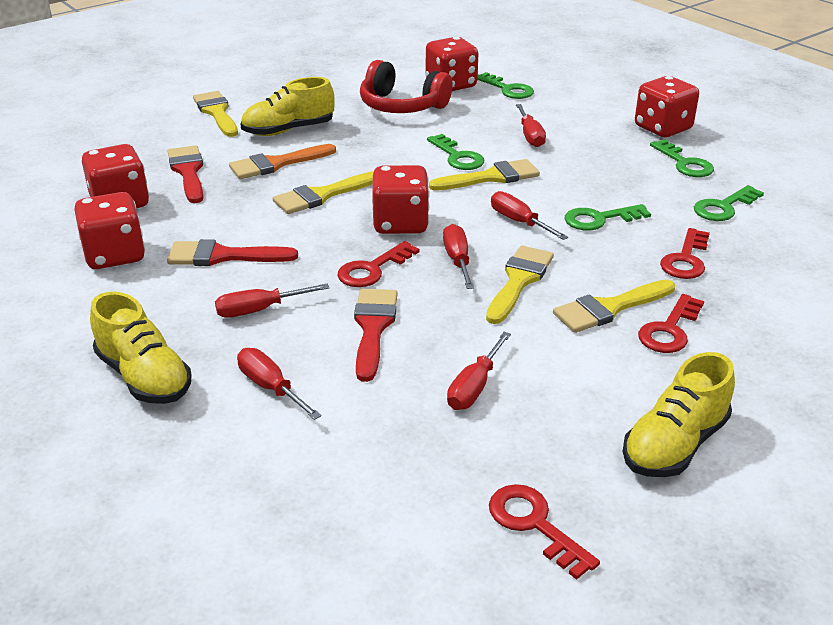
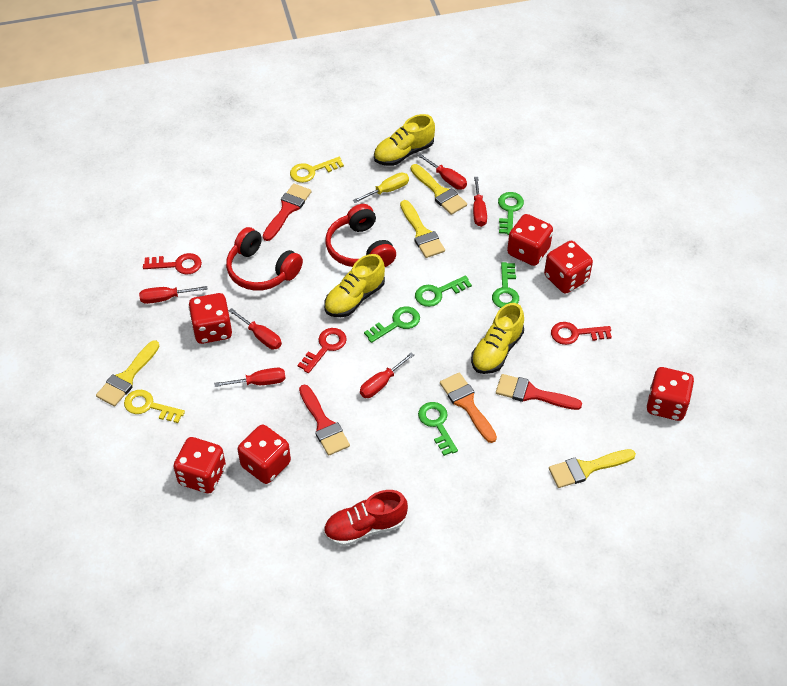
red dice: [74,192,145,269] [82,144,149,208] [372,165,430,234] [426,37,478,91] [635,76,699,137] = 5 -> [173,437,226,493] [188,293,232,344] [238,425,291,484] [507,214,553,266] [544,241,593,294] [647,367,694,421] = 6
red headphones: [360,60,453,113] = 1 -> [226,227,303,291] [325,204,396,267] = 2
red key: [337,241,419,287] [489,484,600,580] [638,294,704,353] [660,228,710,279] = 4 -> [143,253,202,275] [298,328,347,373] [551,322,612,345] = 3
red shoe: none = 0 -> [324,490,408,546] = 1
yellow brush: [193,91,238,137] [273,171,374,214] [429,159,540,191] [486,246,554,324] [553,279,675,333] = 5 -> [96,340,160,406] [400,200,445,258] [411,164,467,215] [549,449,636,488] = 4
yellow key: none = 0 -> [124,390,185,423] [290,157,344,183] = 2
yellow screwdriver: none = 0 -> [353,172,409,203] = 1

